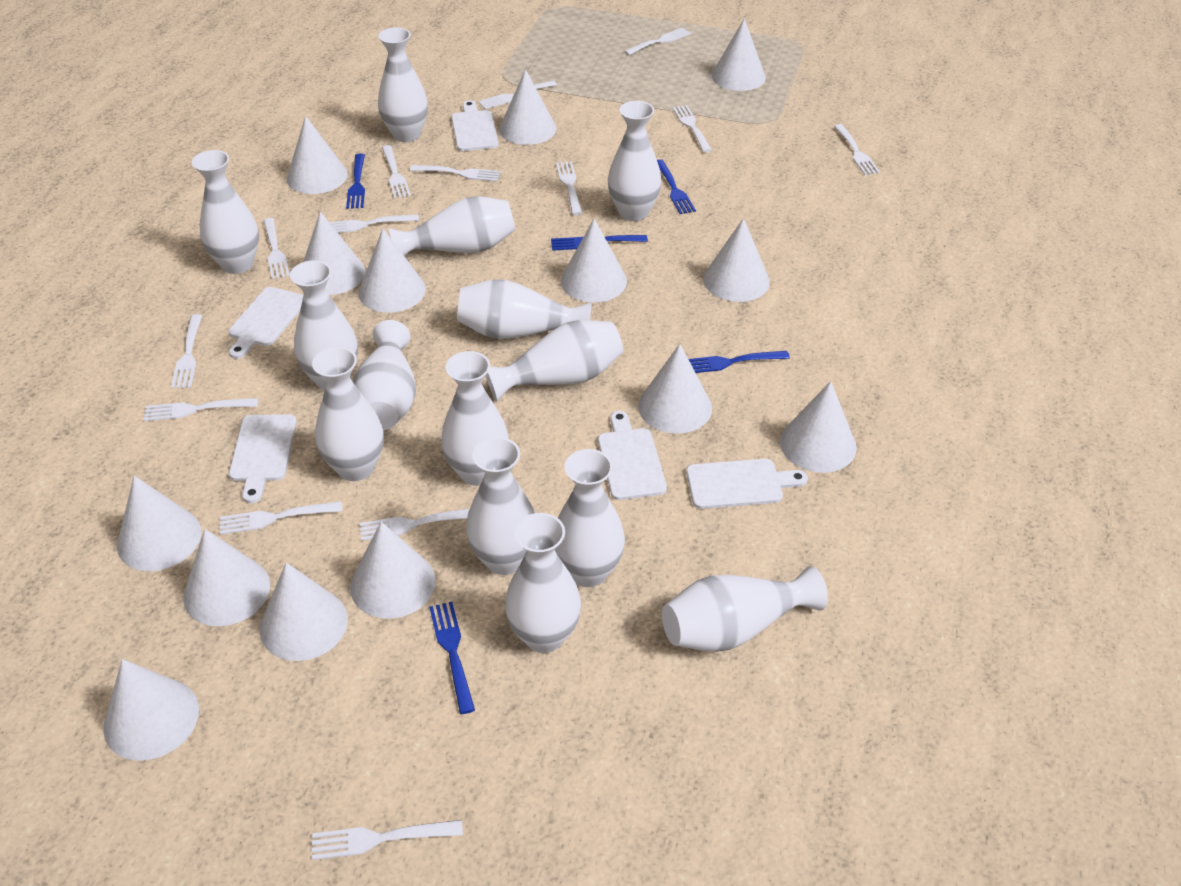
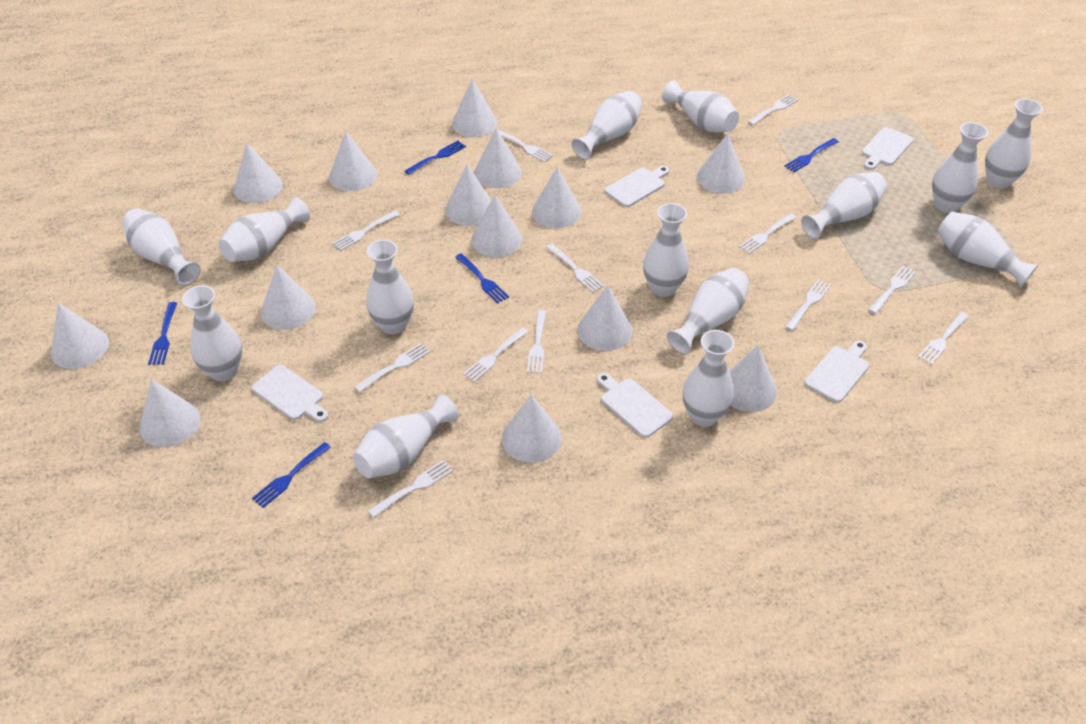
white fork: [144,398,258,421] [171,314,202,389] [220,501,343,535] [263,218,290,279] [312,820,463,860] [329,214,419,233] [360,509,470,541] [382,145,411,198] [410,165,500,181] [478,80,557,109] [556,161,582,215] [624,28,691,55] [673,105,712,152] [834,124,880,175] = 14 -> [332,210,400,251] [354,343,430,393] [368,460,453,518] [463,327,528,382] [493,129,553,162] [527,310,546,374] [546,244,604,292] [739,213,797,254] [748,94,798,125] [785,279,831,331] [869,266,916,314] [918,312,969,365] = 12

